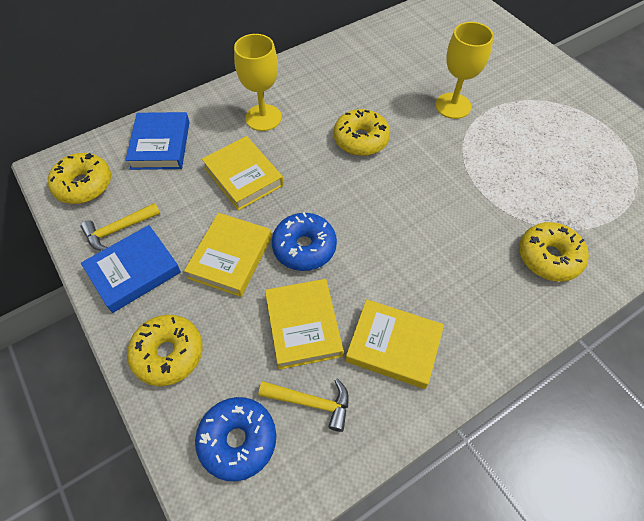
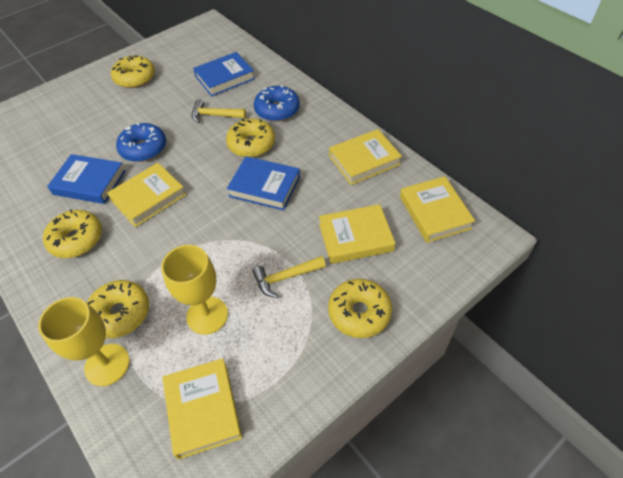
blue book: [81,225,181,313] [126,112,190,170] = 2 -> [47,154,126,204] [193,52,255,97] [227,156,300,211] = 3
yellow book: [184,213,272,297] [202,136,284,211] [265,279,343,370] [346,299,444,389] = 4 -> [107,163,186,227] [163,358,242,459] [319,204,395,264] [329,129,402,185] [400,176,475,243] = 5
yellow donut: [48,153,111,204] [127,315,203,386] [334,109,390,156] [519,222,589,282] = 4 -> [43,209,102,258] [87,280,149,338] [111,55,155,88] [226,118,275,157] [328,279,392,338] = 5

